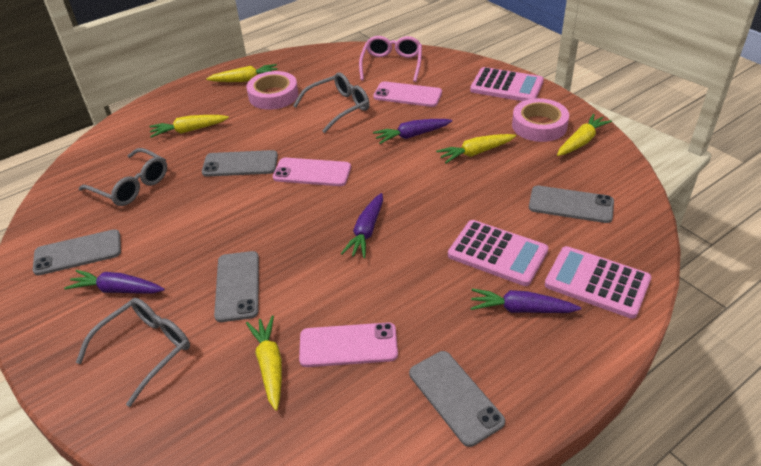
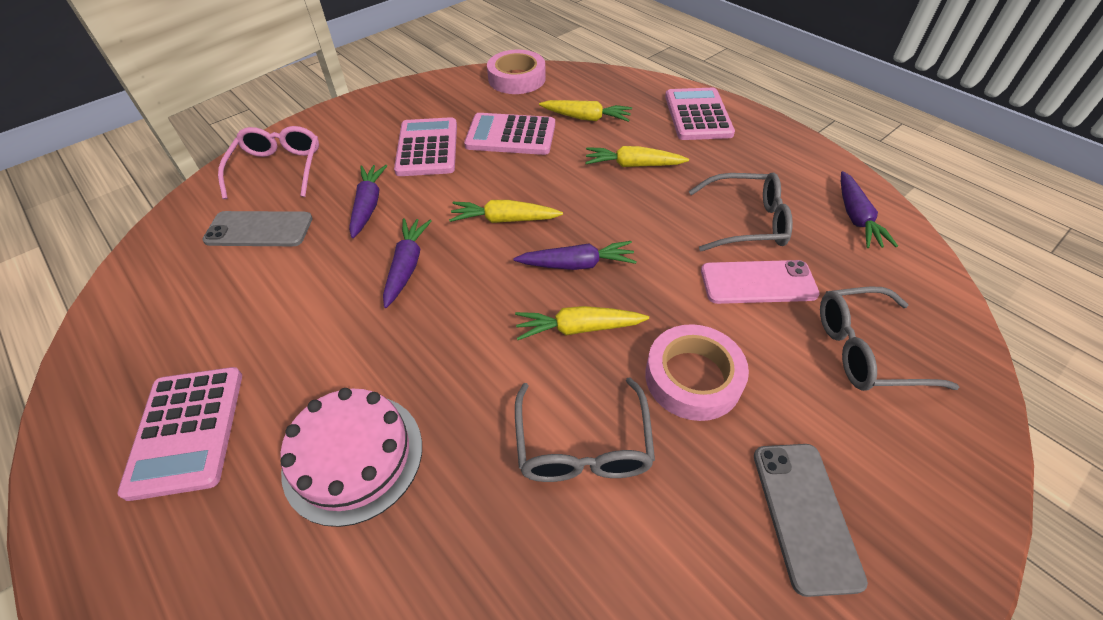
grey phone: [33,229,121,275] [202,150,278,176] [214,251,259,322] [409,351,505,447] [529,186,614,223] = 5 -> [202,211,313,246] [754,444,868,597] = 2
pink cake: none = 0 -> [280,388,422,527] = 1
pink calculator: [448,220,549,286] [470,67,544,101] [545,246,651,319] = 3 -> [117,367,242,501] [394,117,457,176] [464,113,555,155] [665,88,735,140] = 4
pink phone: [273,158,351,186] [299,322,398,367] [373,81,442,107] = 3 -> [701,260,820,304] = 1
yellow carrot: [149,115,229,138] [206,64,277,82] [246,316,282,411] [436,134,516,163] [557,114,612,156] = 5 -> [449,200,563,223] [515,306,649,340] [539,100,632,122] [585,146,689,167] = 4

